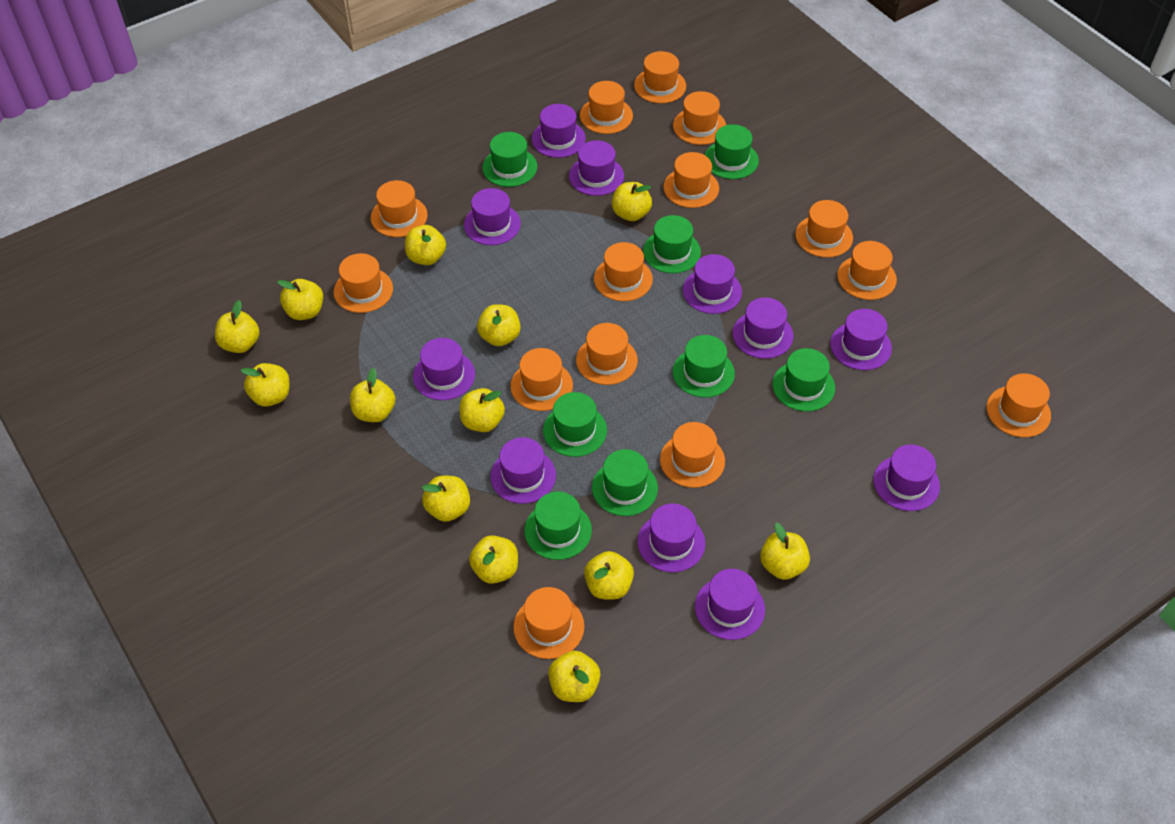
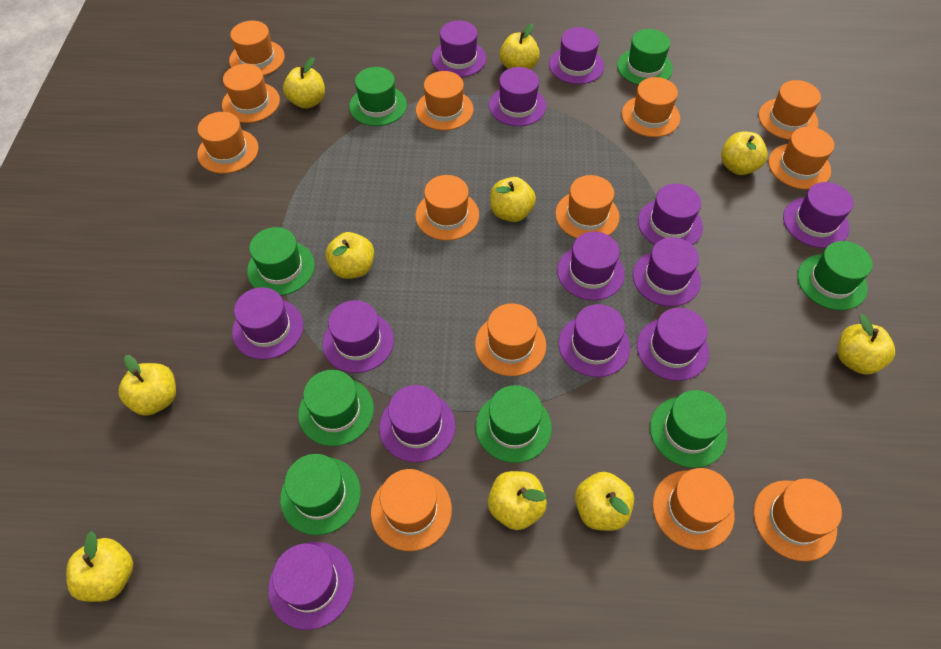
orange hat: [334,253,393,313] [371,180,428,237] [510,348,573,411] [513,587,584,659] [576,323,638,385] [580,81,633,134] [594,242,653,301] [634,51,686,103] [660,422,725,488] [663,152,719,208] [673,91,726,145] [795,200,853,258] [837,241,897,300] [987,373,1051,437] = 14 -> [197,112,259,174] [222,64,280,123] [229,21,285,76] [371,469,452,551] [415,175,479,241] [416,71,474,131] [475,303,546,376] [555,175,620,238] [622,77,680,137] [653,468,735,550] [753,479,842,561] [759,80,821,140] [768,127,834,189] = 13
purple hat: [413,338,475,400] [464,188,521,245] [490,437,556,504] [532,104,586,158] [569,140,624,196] [637,504,705,572] [683,254,742,314] [695,569,765,640] [732,297,793,359] [830,309,892,370] [873,445,940,511] = 11 -> [232,287,303,359] [268,542,354,630] [322,300,394,373] [379,385,455,462] [432,21,487,77] [489,67,546,126] [549,27,604,84] [557,232,625,300] [559,304,630,377] [633,237,701,307] [637,308,709,381] [638,184,703,245] [783,182,853,248] = 13
yellow apple: [215,300,260,353] [240,363,289,407] [277,279,323,320] [350,368,395,422] [405,225,446,265] [422,476,470,522] [459,388,505,432] [469,535,518,584] [477,304,521,346] [548,651,600,702] [584,551,634,599] [612,182,652,221] [760,523,810,580] = 13 -> [66,531,133,602] [118,355,176,416] [283,57,325,109] [326,232,374,279] [488,471,547,530] [490,177,536,222] [500,23,540,69] [575,472,634,531] [721,131,768,175] [838,314,895,375] = 10

